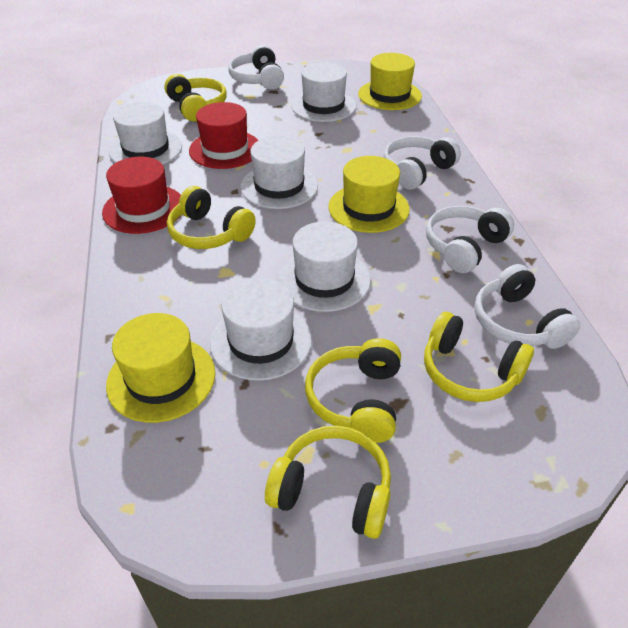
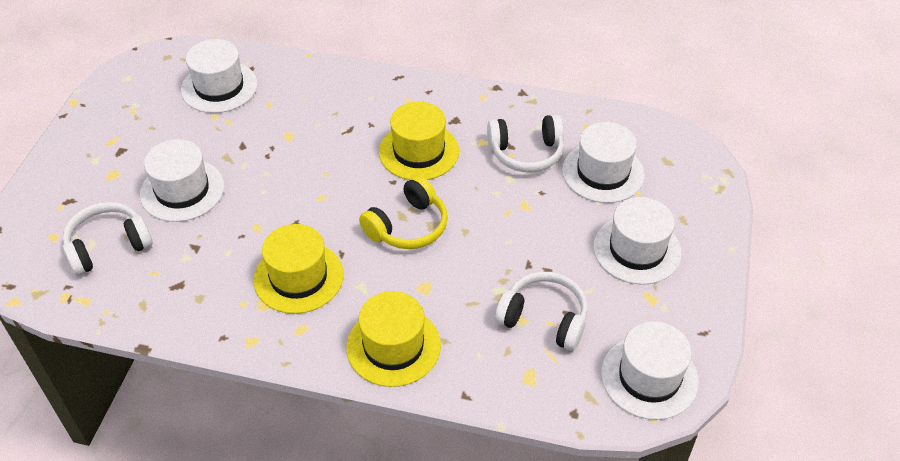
red hat: [102,157,181,234] [189,102,259,169] = 2 -> none = 0
white headphones: [228,45,284,90] [383,136,461,190] [426,206,514,273] [474,264,580,349] = 4 -> [63,202,153,275] [487,114,564,172] [495,272,588,351] = 3
yellow headphones: [164,74,227,121] [167,186,256,249] [265,426,391,539] [305,338,401,443] [424,312,534,402] = 5 -> [359,175,448,249] = 1

